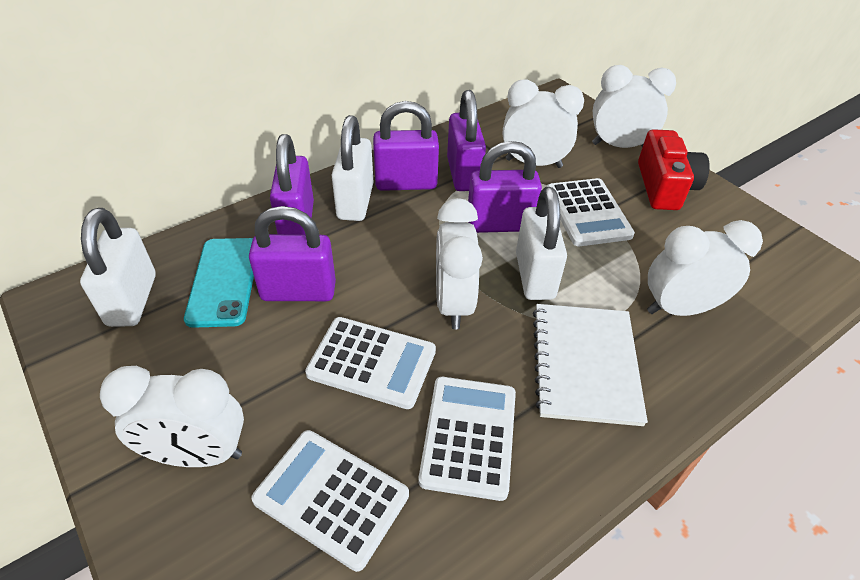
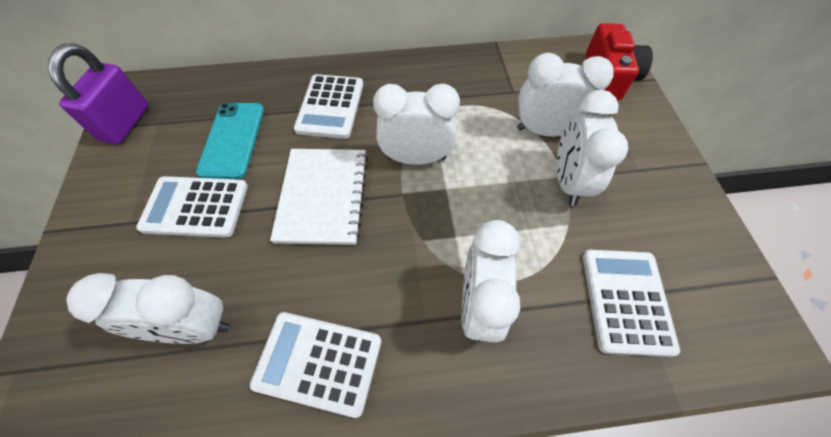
purple padlock: [249,206,336,301] [270,134,314,235] [373,101,439,191] [447,90,486,191] [468,141,542,233] = 5 -> [48,44,148,144] = 1
white padlock: [80,208,156,327] [331,115,373,221] [516,187,567,300] = 3 -> none = 0

